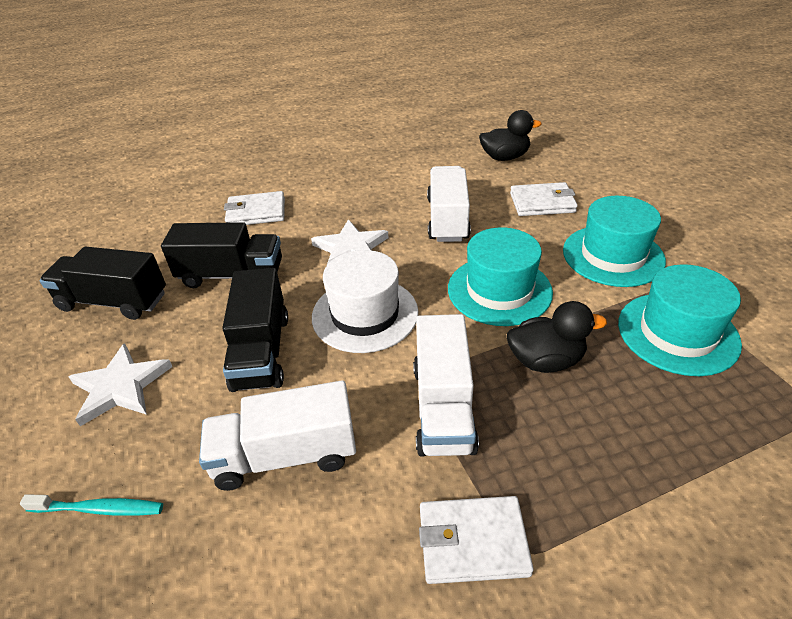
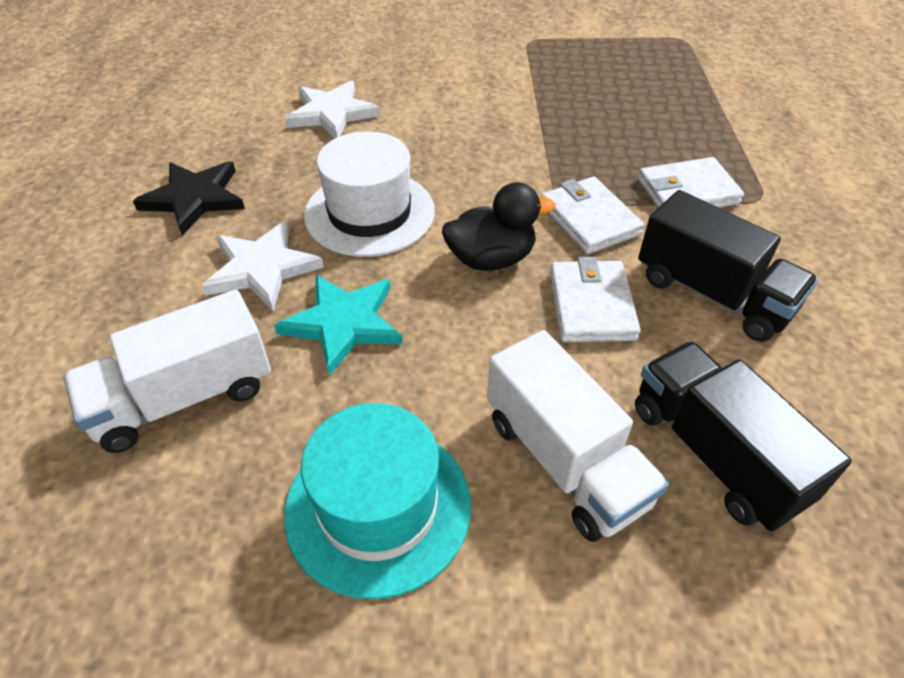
black duck: [479,110,542,161] [507,301,607,373] = 2 -> [442,182,555,271] = 1
black star: none = 0 -> [133,161,245,235] = 1
black truck: [39,247,166,320] [161,222,282,288] [222,268,288,392] = 3 -> [635,341,852,532] [638,190,818,342] = 2
turquoise hat: [448,227,553,326] [563,196,666,287] [618,264,742,376] = 3 -> [284,403,471,599] = 1
turquoise star: none = 0 -> [274,274,403,376] = 1
turquoise toothbrush: [20,494,163,516] = 1 -> none = 0
white truck: [199,381,356,491] [413,314,479,456] [427,166,471,242] = 3 -> [63,290,271,453] [487,330,669,542] = 2

